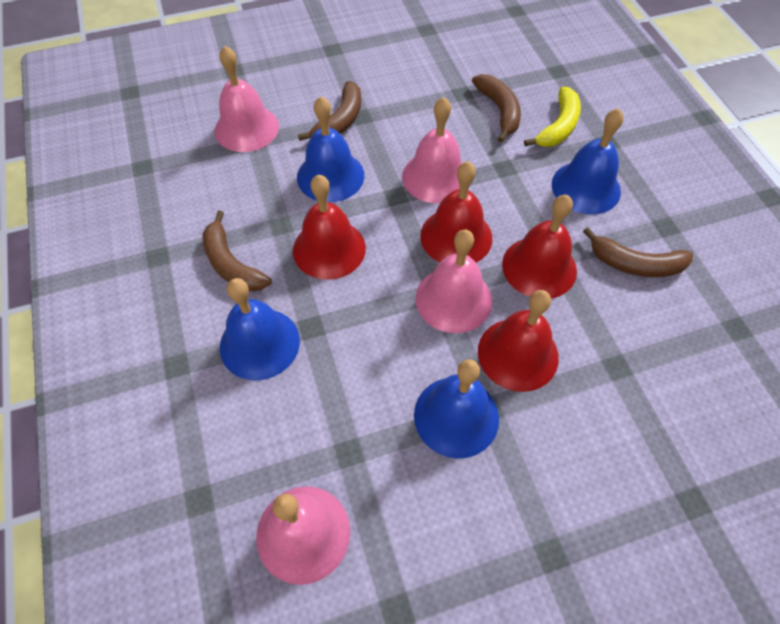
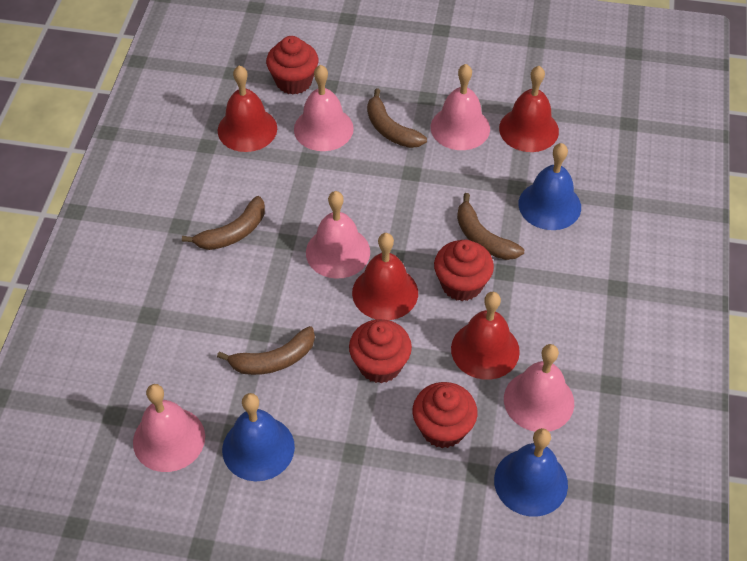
blue bell: [220,278,300,381] [297,96,364,202] [414,359,499,459] [552,108,623,215] = 4 -> [222,393,295,481] [494,428,568,517] [519,143,581,230] = 3
pink bell: [215,46,279,152] [256,486,350,585] [402,97,462,203] [416,229,492,333] = 4 -> [133,384,205,472] [294,65,354,151] [306,191,370,279] [431,64,490,150] [504,344,574,432] = 5
red cupcake: none = 0 -> [266,36,319,94] [349,319,412,383] [413,382,477,448] [434,240,494,301] = 4
yellow banana: [524,87,581,147] = 1 -> none = 0

